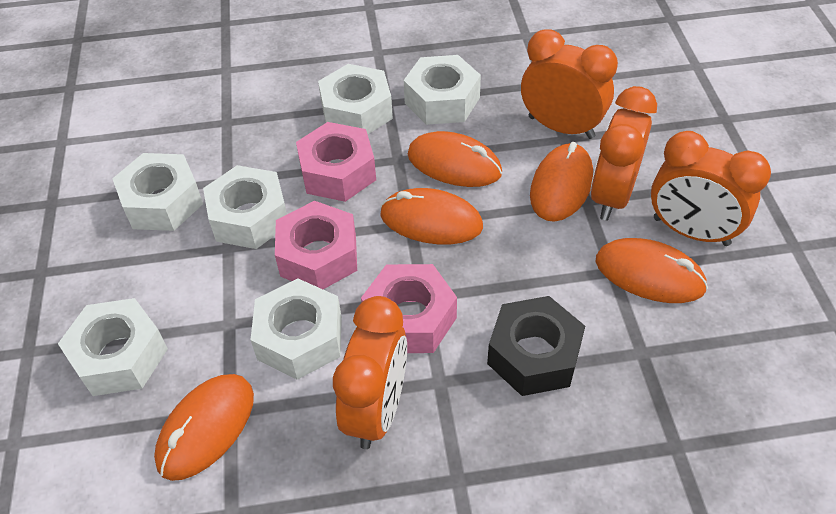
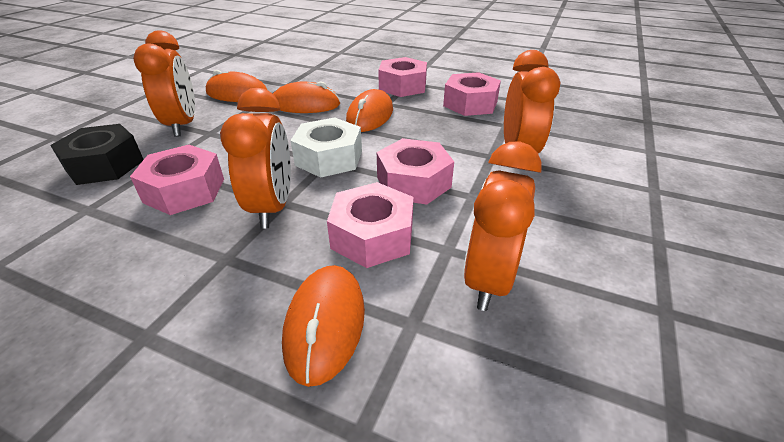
orange mouse: [154,374,254,481] [380,188,483,244] [408,131,502,187] [530,142,593,222] [596,238,708,303] = 5 -> [206,70,267,102] [273,81,340,113] [282,265,365,387] [346,89,393,132] = 4
pink nut: [275,201,357,289] [296,122,376,202] [361,264,457,353] = 3 -> [130,145,224,215] [327,182,414,268] [377,138,454,205] [378,57,427,97] [443,72,501,116] = 5
white nut: [58,298,168,396] [112,153,203,231] [203,165,287,249] [251,279,342,380] [318,64,393,134] [404,55,481,125] = 6 -> [291,117,362,178] = 1

